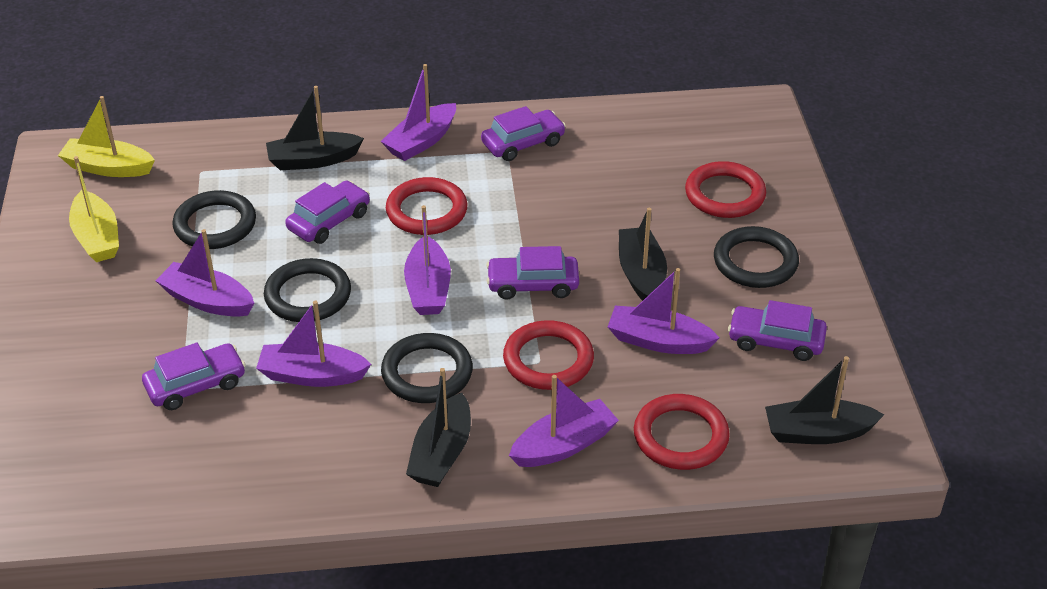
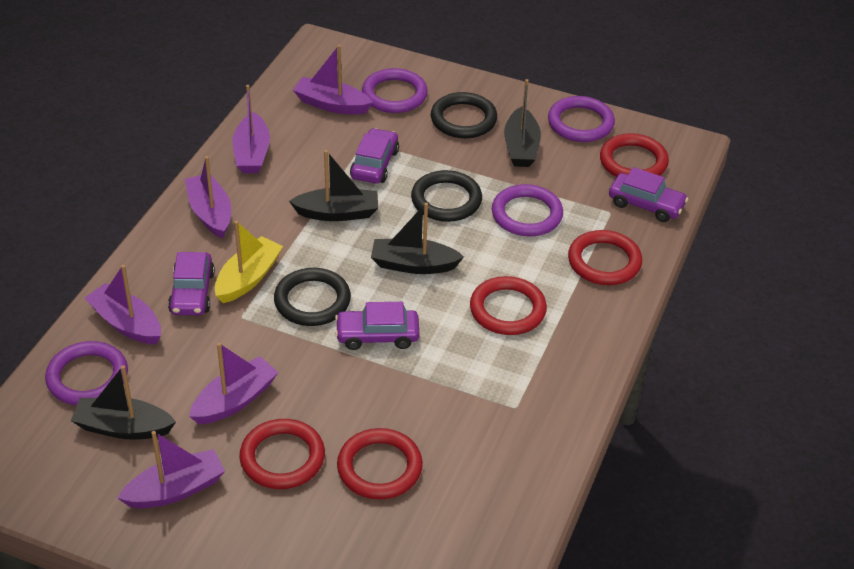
black ring: [172,190,256,249] [264,258,351,322] [381,333,473,403] [714,226,799,288] = 4 -> [274,268,351,326] [411,170,482,222] [431,92,497,138] = 3
purple car: [142,343,246,410] [285,180,370,244] [481,106,566,161] [486,246,579,299] [728,300,827,361] = 5 -> [168,252,215,315] [335,302,419,350] [350,128,399,184] [609,167,688,222] = 4
purple ring: none = 0 -> [45,341,128,405] [362,68,428,113] [492,184,563,237] [548,96,615,142] = 4
red ring: [386,177,468,235] [503,320,594,390] [634,394,730,470] [685,161,766,218] = 4 -> [239,419,325,489] [337,428,423,500] [470,276,547,335] [568,230,642,285] [600,133,669,177] = 5
yellow boat: [58,96,155,177] [69,156,119,262] = 2 -> [215,221,283,303] = 1

